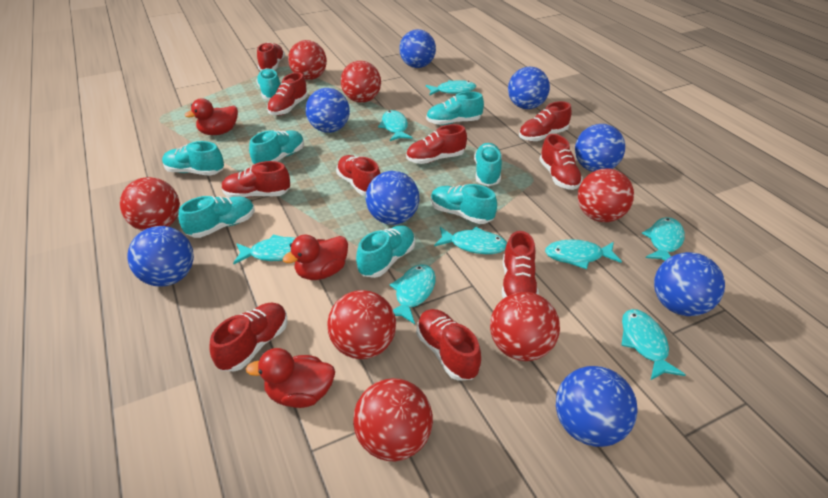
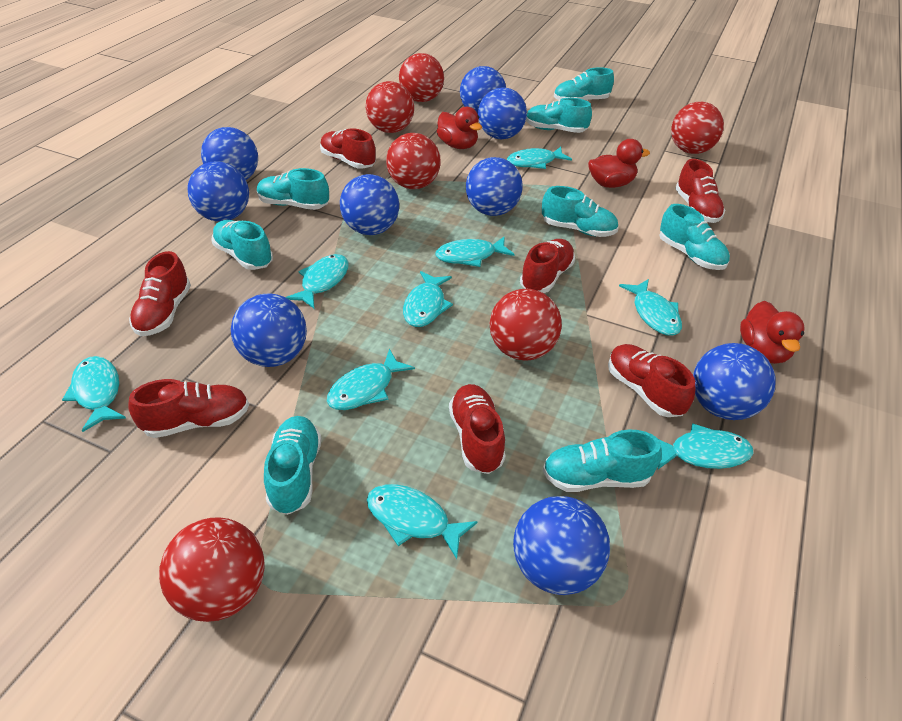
blue ball: [128,226,194,287] [306,88,350,133] [366,171,419,225] [399,29,436,68] [508,67,550,109] [556,366,638,447] [575,124,625,172] [654,252,725,316] = 8 -> [187,161,249,222] [201,127,258,180] [231,294,307,367] [340,174,399,235] [460,66,506,114] [466,157,523,216] [478,87,527,139] [513,496,610,595] [693,343,776,420] = 9
red ball: [120,177,180,231] [288,40,327,80] [327,290,396,359] [341,61,381,103] [353,378,433,461] [490,292,560,361] [578,169,634,222] = 7 -> [159,517,265,622] [366,81,414,133] [386,133,441,189] [399,53,444,102] [490,289,562,361] [671,102,724,154] = 6
red shoe: [209,303,288,371] [222,161,290,198] [257,42,285,71] [267,72,308,116] [336,155,381,196] [406,124,467,164] [416,309,481,381] [502,231,539,298] [519,101,572,141] [539,134,583,190] = 10 -> [128,379,249,438] [129,251,191,336] [320,128,376,169] [449,384,505,474] [520,239,575,293] [608,344,695,417] [675,159,725,223] = 7
turquoise fish: [233,234,295,264] [378,110,412,141] [390,264,436,324] [426,80,476,96] [434,227,507,254] [545,239,622,269] [621,309,686,380] [642,217,685,261] = 8 -> [62,356,126,432] [285,254,348,309] [327,349,415,410] [367,484,478,559] [403,271,453,327] [435,236,515,267] [507,147,572,169] [619,279,682,336] [658,423,753,469] = 9

